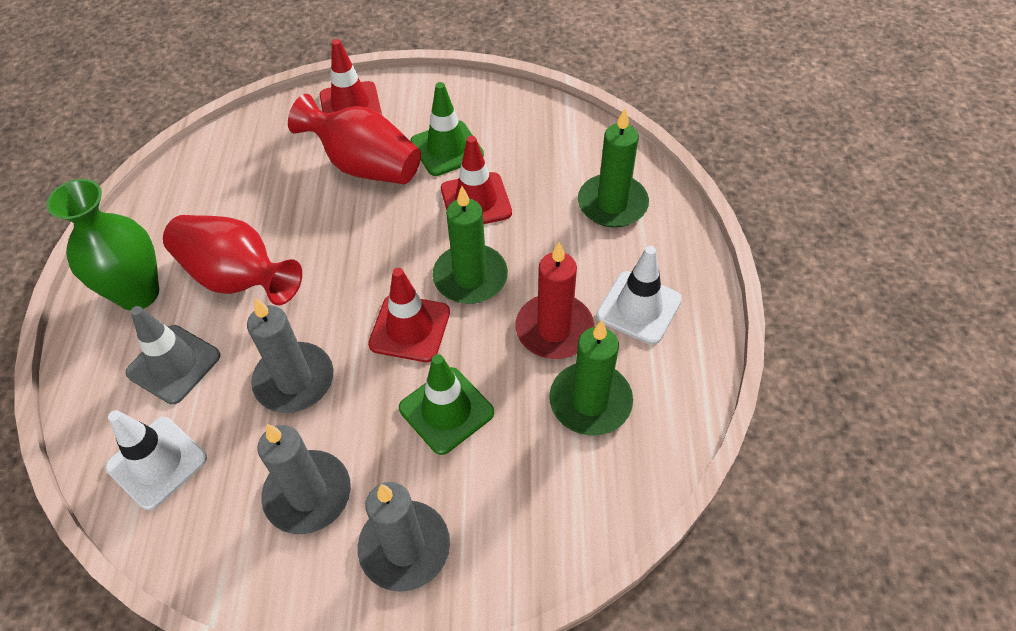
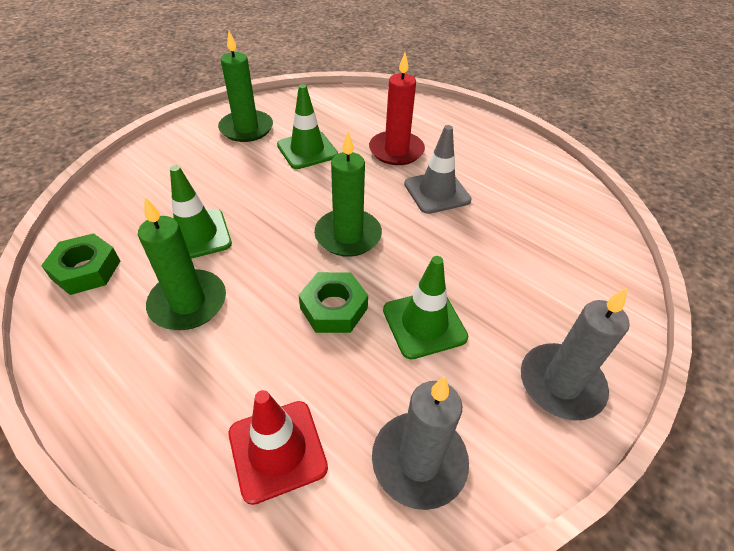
green nut: none = 0 -> [41,233,120,295] [299,272,368,333] = 2
green traffic cone: [399,354,494,455] [410,82,484,176] = 2 -> [170,165,232,259] [277,84,338,169] [383,256,468,359] = 3
green vase: [46,179,159,311] = 1 -> none = 0
grey candle: [247,298,333,413] [257,424,351,534] [358,482,450,592] = 3 -> [372,376,469,510] [521,288,629,421] = 2
red traffic cone: [320,39,382,115] [368,268,450,362] [441,136,512,224] = 3 -> [229,390,328,505] = 1
red vase: [163,215,302,305] [288,94,421,184] = 2 -> none = 0
white traffic cone: [105,410,207,510] [596,246,682,345] = 2 -> none = 0

